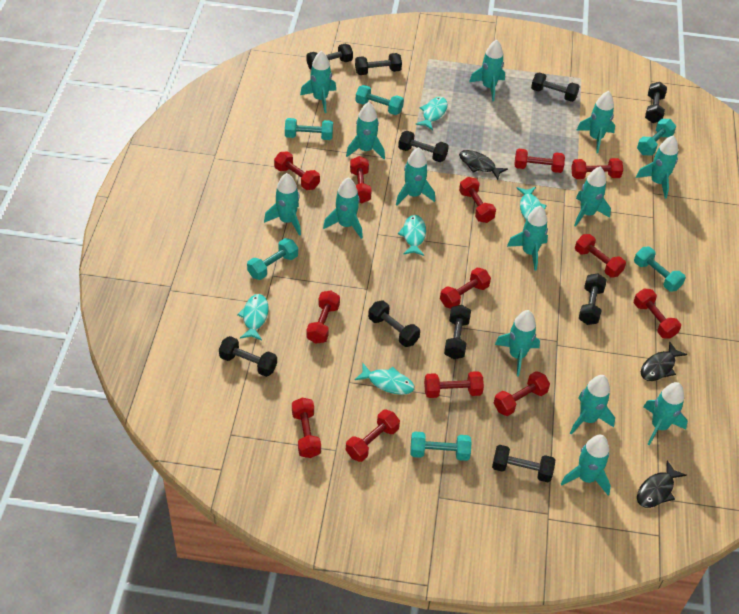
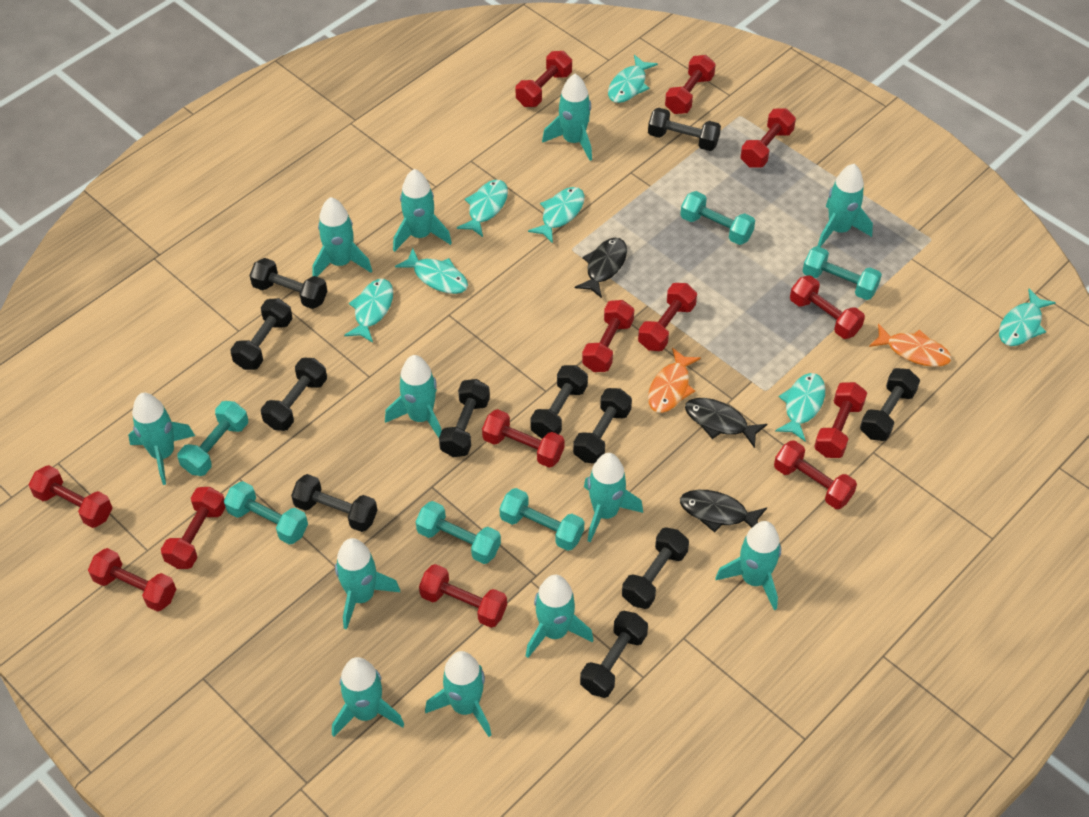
black dumbbell: [219,336,277,377] [307,44,353,69] [355,53,402,75] [368,301,420,347] [398,131,449,162] [444,305,471,359] [492,445,555,482] [531,72,580,102] [579,273,607,325] [645,82,667,123] = 10 -> [230,298,293,370] [250,258,327,309] [261,358,327,431] [291,474,377,532] [439,379,490,457] [530,365,588,439] [573,388,632,463] [580,611,648,698] [622,527,689,609] [648,108,721,151] [860,368,920,441] = 11
orange fish: none = 0 -> [648,348,701,413] [869,324,951,367] = 2
turquoise fish: [237,294,269,340] [354,363,415,395] [398,215,426,256] [416,97,448,130] [517,187,547,220] = 5 -> [344,279,393,343] [395,248,468,294] [457,180,508,237] [528,187,585,243] [608,55,658,103] [775,373,825,442] [999,289,1056,346] = 7
turquoise rocket: [264,173,301,236] [300,51,336,113] [323,177,363,239] [346,102,385,159] [396,147,435,205] [469,39,505,101] [495,310,540,376] [507,206,548,271] [561,435,611,495] [570,375,615,435] [574,167,611,227] [577,91,615,153] [636,135,678,198] [643,382,688,446] = 14 -> [128,393,195,485] [312,197,372,277] [332,657,404,737] [335,538,400,630] [385,355,442,438] [393,169,452,252] [425,651,491,737] [526,575,594,658] [542,74,592,161] [584,453,643,542] [715,521,781,610] [818,164,873,247] = 12

